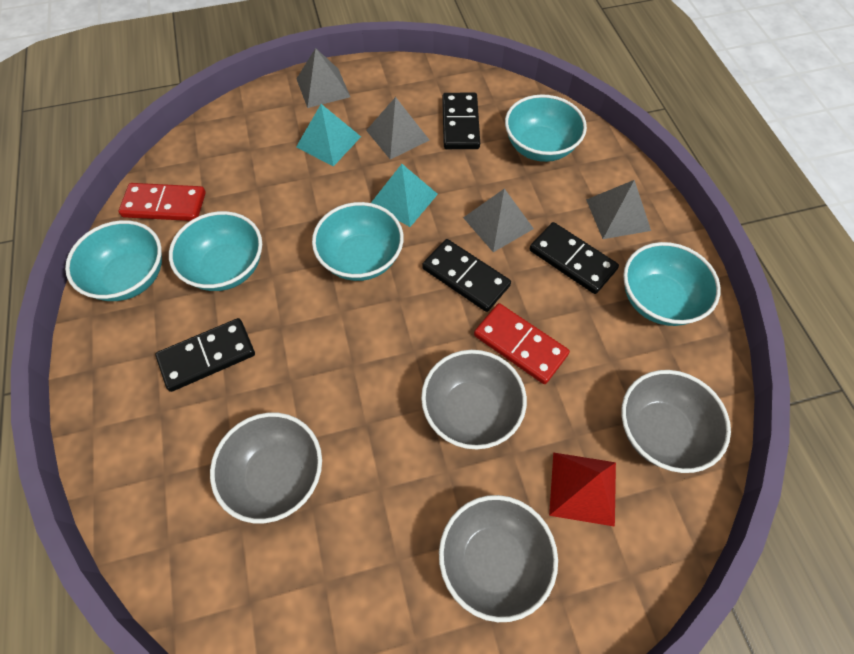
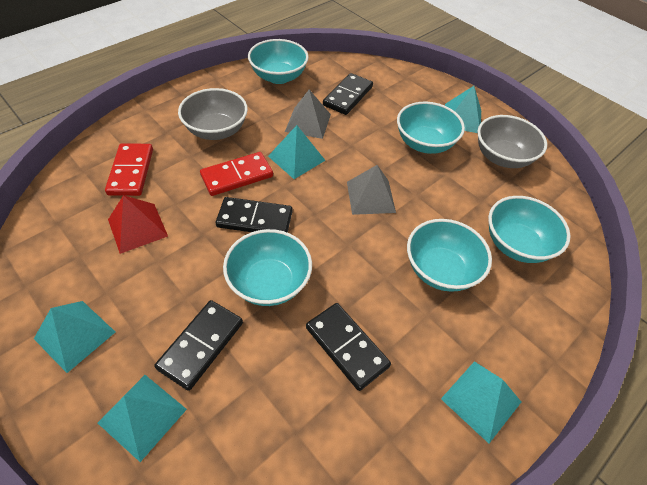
grey bowl: [210,413,322,523] [421,350,527,449] [439,495,558,622] [621,370,731,473] = 4 -> [178,88,248,140] [477,115,547,168] = 2
grey pyramid: [296,48,350,108] [366,97,430,159] [463,188,534,252] [586,180,651,239] = 4 -> [285,90,331,139] [347,165,396,215] = 2
turquoise pyramid: [296,104,361,167] [371,164,438,227] = 2 -> [34,301,115,373] [98,375,187,462] [268,125,326,179] [441,361,521,443] [445,86,481,133] = 5

